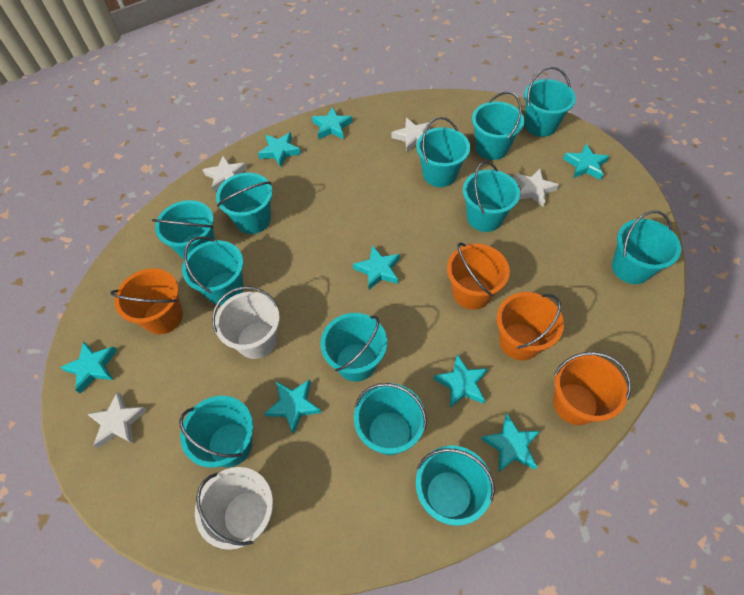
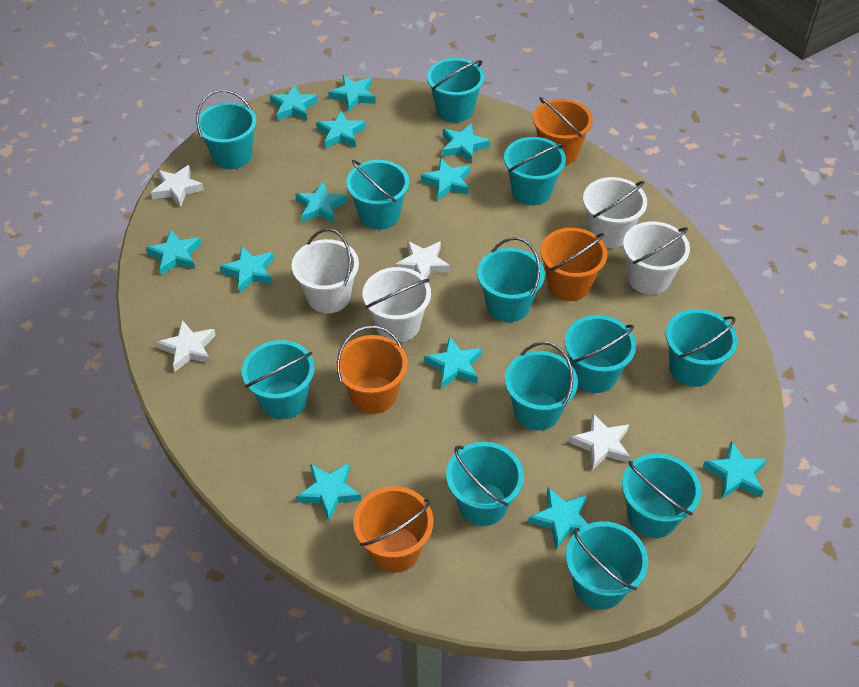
turquoise star: [60,341,117,394] [258,132,301,167] [264,379,322,434] [312,107,353,139] [353,245,400,290] [434,354,488,408] [481,414,540,473] [563,144,609,180] = 8 -> [146,230,202,275] [220,246,274,293] [270,84,318,121] [295,182,348,224] [297,463,362,521] [316,110,366,148] [328,75,376,112] [421,158,470,200] [424,336,482,389] [442,123,490,164] [528,488,588,550] [703,441,767,498] = 12
white bucket: [195,467,273,550] [212,287,280,359] = 2 -> [292,228,359,313] [363,267,431,342] [583,177,647,248] [623,221,690,295] = 4

